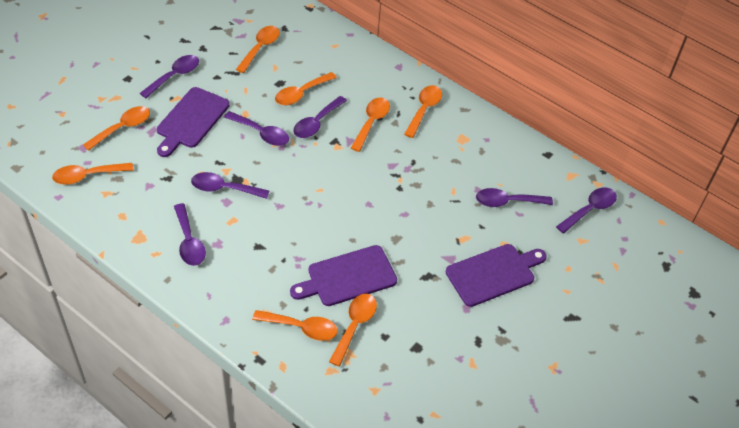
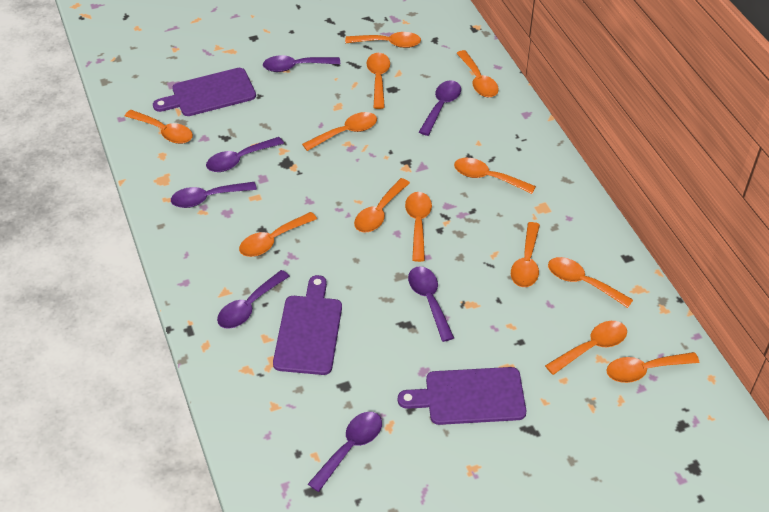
orange spoon: [52,163,133,185] [83,106,150,151] [236,26,280,73] [252,310,338,341] [275,72,337,105] [329,294,377,367] [351,97,390,152] [404,85,442,138] = 8 -> [125,110,193,144] [239,212,317,257] [302,112,377,151] [345,32,421,48] [354,178,410,232] [366,53,390,109] [405,192,432,262] [454,158,536,194] [456,50,499,97] [511,222,540,287] [545,321,627,375] [548,257,633,308] [606,352,699,383] = 13

